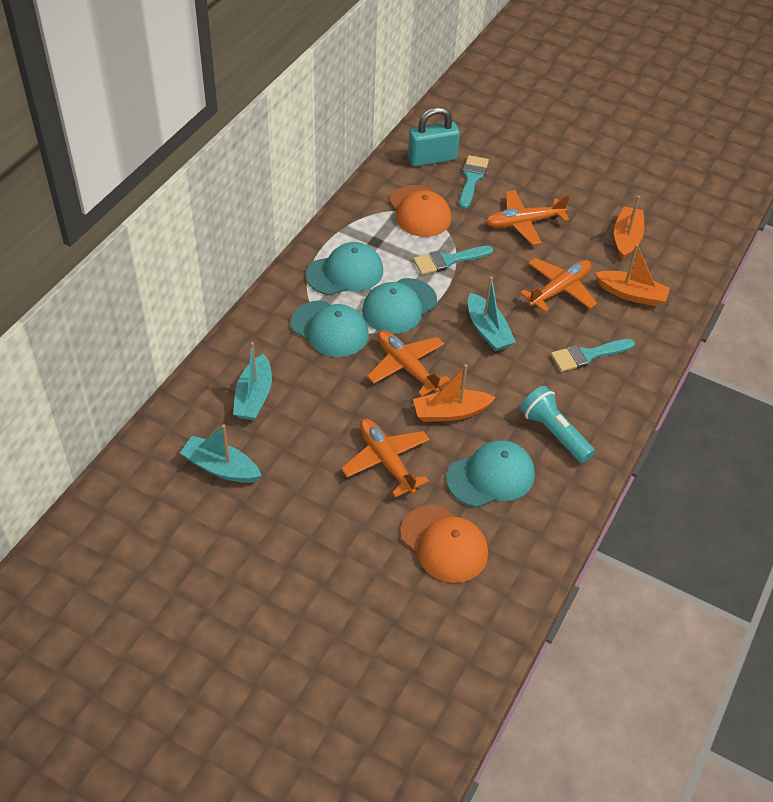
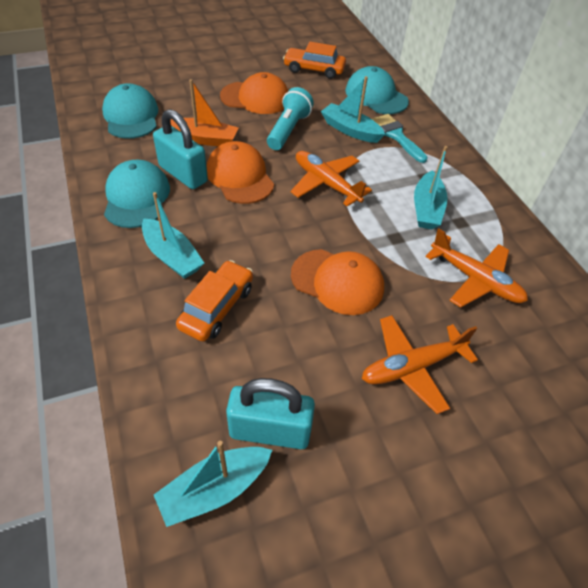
orange boat: [413,364,496,422] [595,244,670,306] [614,196,644,260] = 3 -> [170,79,238,146] = 1
orange cap: [389,185,451,237] [400,505,488,583] = 2 -> [207,141,274,204] [220,72,288,114] [291,249,384,315] = 3
orange car: none = 0 -> [176,260,253,341] [283,42,346,79] = 2
orange plane: [341,419,430,498] [367,330,450,397] [486,190,570,245] [520,258,597,312] = 4 -> [291,151,372,207] [362,315,478,414] [425,228,528,308] = 3
turquoise boat: [180,425,262,483] [233,342,272,420] [468,277,516,351] = 3 -> [142,192,204,279] [154,441,272,527] [321,76,385,143] [414,146,448,229] = 4
turquoise brush: [413,246,493,275] [459,155,489,209] [551,339,635,372] = 3 -> [372,114,428,163] = 1
turquoise cap: [291,301,369,357] [306,242,383,295] [362,278,437,334] [446,440,535,508] = 4 -> [102,83,158,139] [104,160,170,228] [345,66,409,114] = 3
turquoise padlock: [408,107,460,166] = 1 -> [153,109,208,189] [226,378,315,449] = 2

